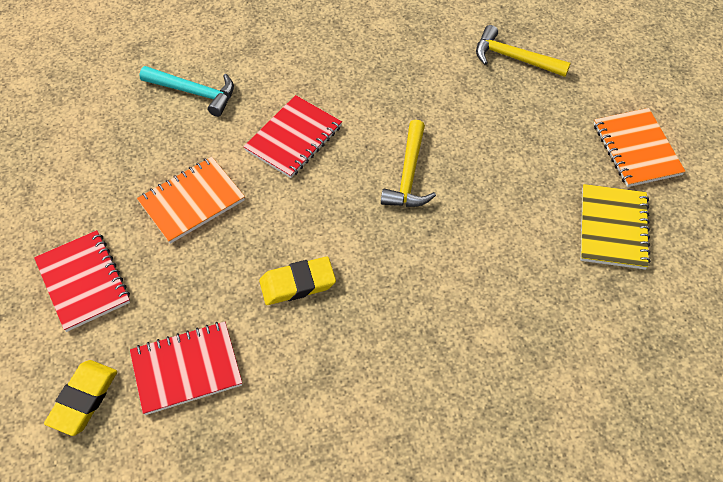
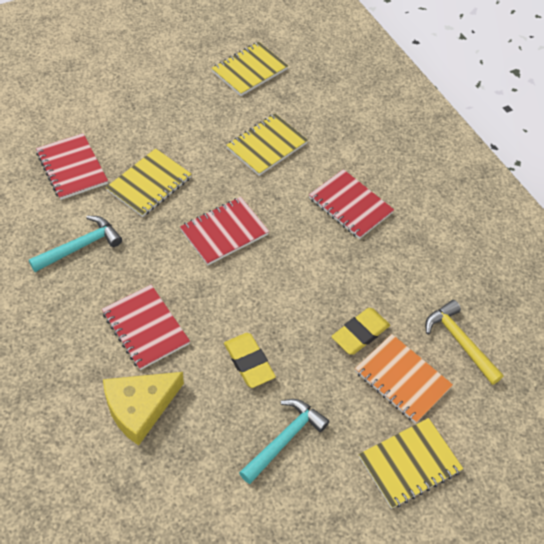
orange notebook: [137,157,245,244] [594,108,686,187] = 2 -> [355,334,453,424] = 1
red notebook: [34,230,130,332] [130,322,242,415] [243,95,342,178] = 3 -> [36,133,108,200] [102,285,190,370] [180,197,269,265] [309,169,394,239] = 4
turquoise hammer: [139,66,234,117] = 1 -> [29,216,122,272] [239,399,330,484] = 2
yellow cheese: none = 0 -> [103,372,184,446] = 1
yellow hammer: [381,120,436,207] [476,25,571,77] = 2 -> [425,300,504,385] = 1
yellow notebook: [581,184,651,270] = 1 -> [106,148,192,217] [211,42,288,96] [226,113,308,176] [359,418,463,509] = 4

